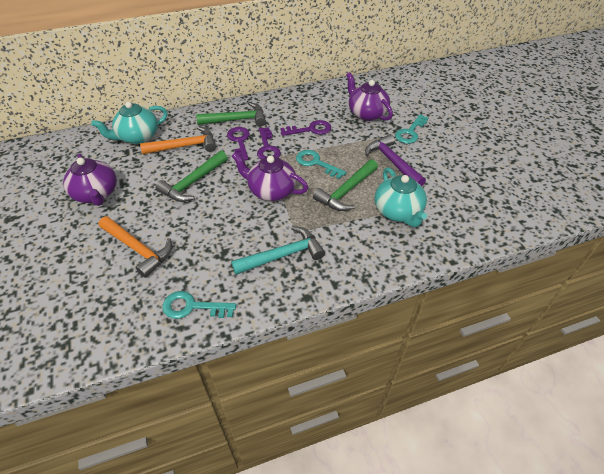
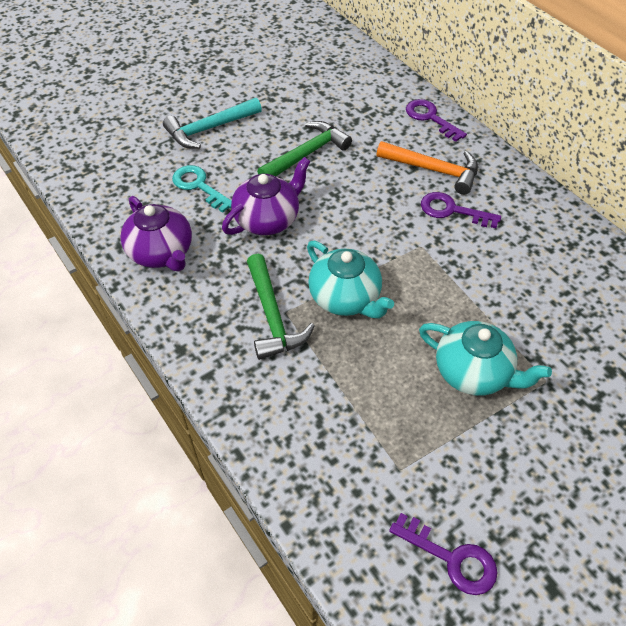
green hammer: [155,151,228,202] [196,102,266,126] [313,159,378,211] = 3 -> [247,254,315,360] [257,121,352,176] = 2
orange hammer: [99,216,172,278] [140,126,216,154] = 2 -> [377,141,478,195] = 1
purple hammer: [365,134,426,186] = 1 -> none = 0
purple teapot: [63,153,117,206] [231,152,308,201] [346,72,393,121] = 3 -> [120,196,192,272] [222,157,310,235] = 2
turquoise key: [162,291,236,319] [296,150,346,179] [395,114,428,144] = 3 -> [172,165,232,213] = 1

